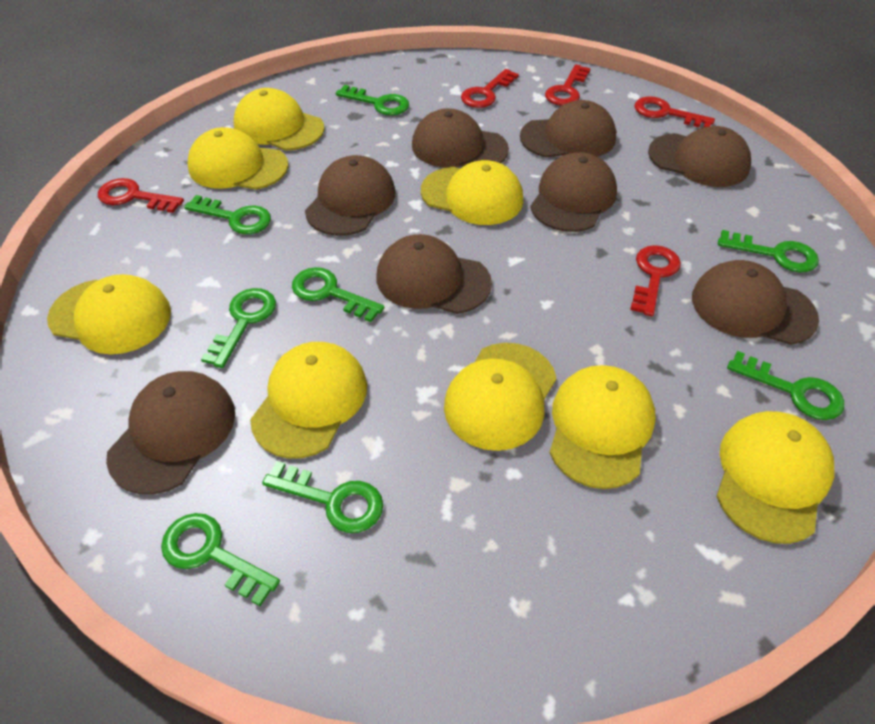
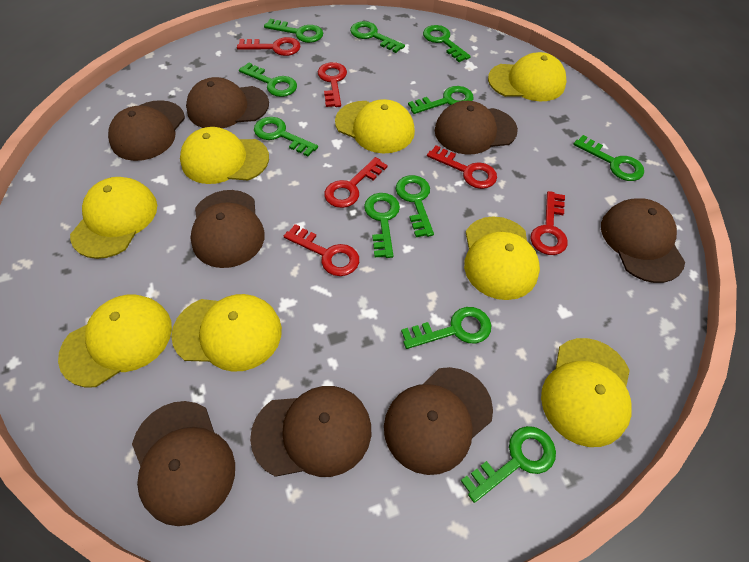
green key: [161,513,280,606] [184,195,271,234] [201,288,276,368] [262,461,383,533] [292,267,384,322] [336,85,409,115] [718,230,819,272] [727,351,844,420] = 8 -> [239,62,297,97] [254,117,318,157] [264,19,323,43] [350,21,405,53] [364,193,400,258] [396,175,434,237] [401,307,492,349] [408,86,473,114] [423,25,471,62] [461,426,556,503] [573,135,644,181] = 11
red key: [98,178,184,213] [461,69,519,108] [545,64,591,106] [630,245,681,316] [635,96,715,127] = 5 -> [237,37,301,56] [284,224,359,276] [318,62,347,107] [324,157,388,208] [427,145,497,189] [530,191,568,255] = 6

